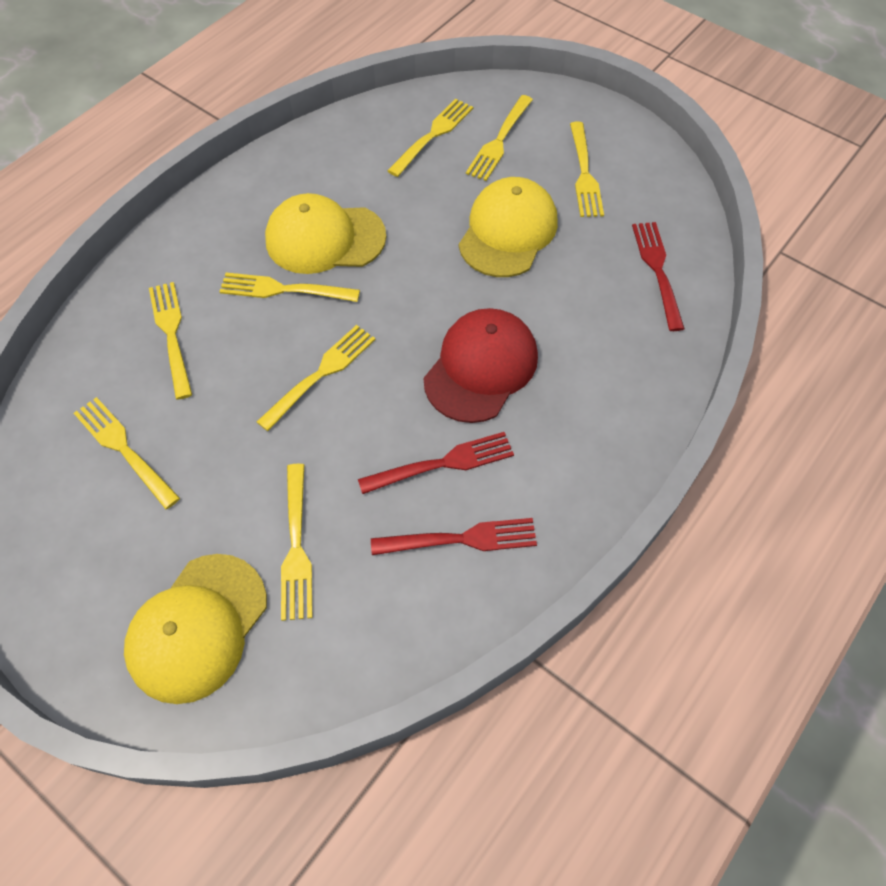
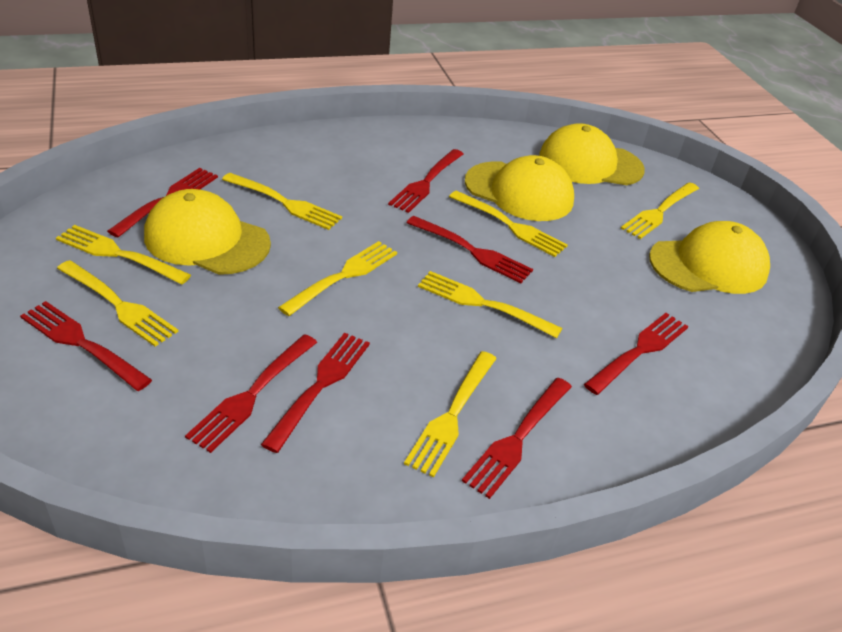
red cap: [424,308,538,423] = 1 -> none = 0
red fork: [358,432,514,494] [371,518,537,555] [632,222,685,331] = 3 -> [20,301,152,391] [107,168,218,237] [185,334,317,453] [261,333,370,453] [388,149,463,213] [406,216,533,283] [462,378,572,499] [584,313,689,395] = 8
yellow cap: [124,554,267,704] [265,193,386,274] [459,177,558,277] = 3 -> [144,189,271,275] [465,155,574,221] [539,123,645,185] [649,221,770,294] = 4

